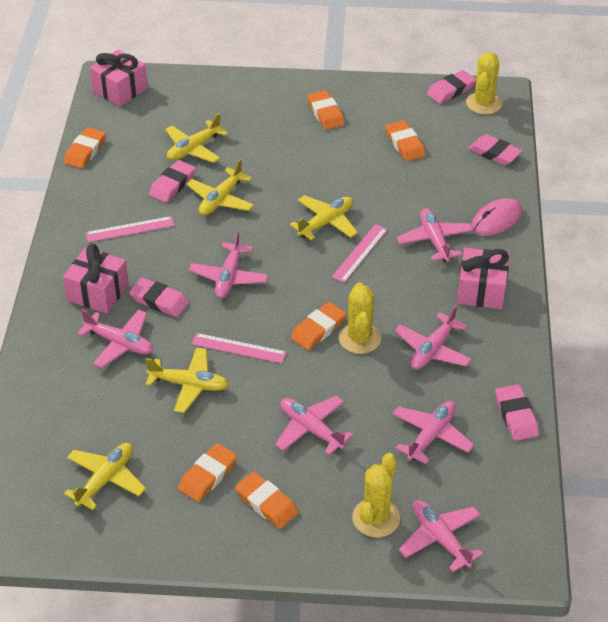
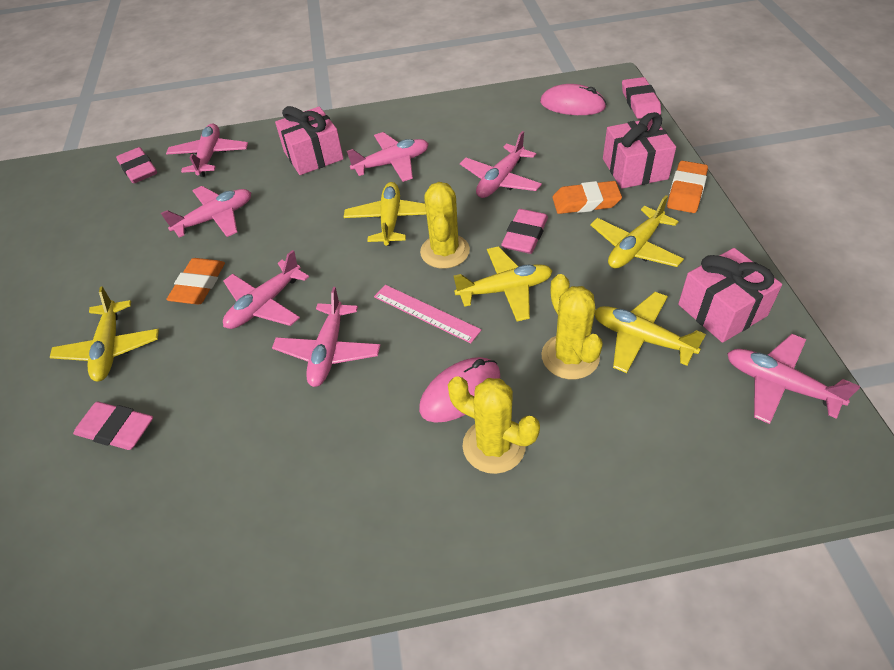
orange eraser: [64,127,106,169] [178,443,237,502] [235,472,299,529] [291,302,346,350] [307,90,345,130] [385,120,426,161] = 6 -> [166,258,225,305] [552,181,622,214] [667,161,708,213] = 3
pink eraser: [129,277,189,317] [149,160,196,203] [427,70,476,104] [468,134,522,165] [495,384,539,441] = 5 -> [73,402,153,450] [116,147,157,183] [501,209,548,254] [622,77,661,119] = 4
pink mouse: [471,198,522,236] = 1 -> [419,357,500,423] [540,84,607,115] = 2
pink ruler: [86,216,174,242] [192,333,287,363] [332,224,388,283] = 3 -> [374,285,482,343] = 1

